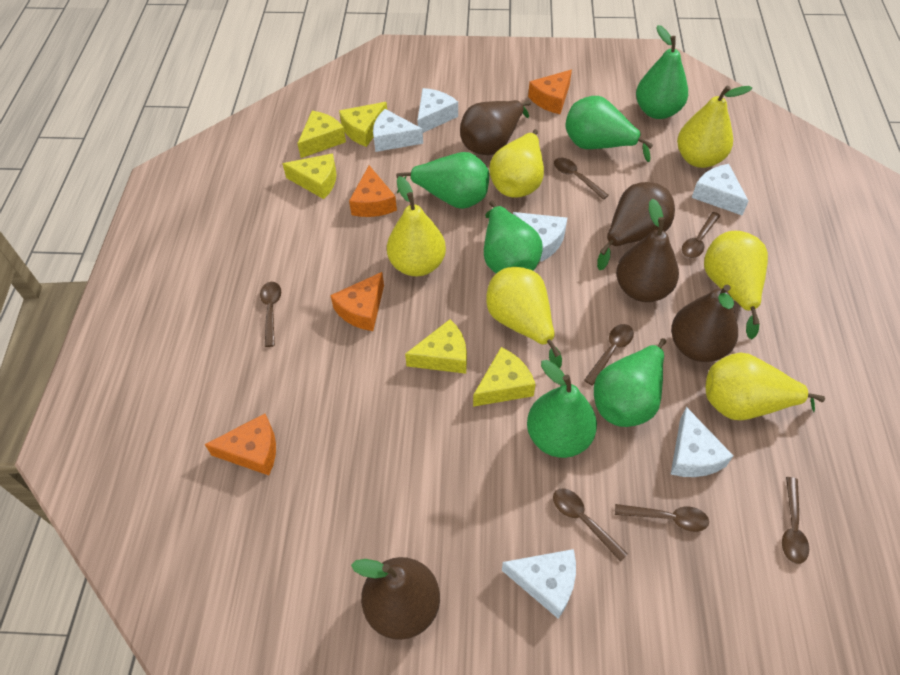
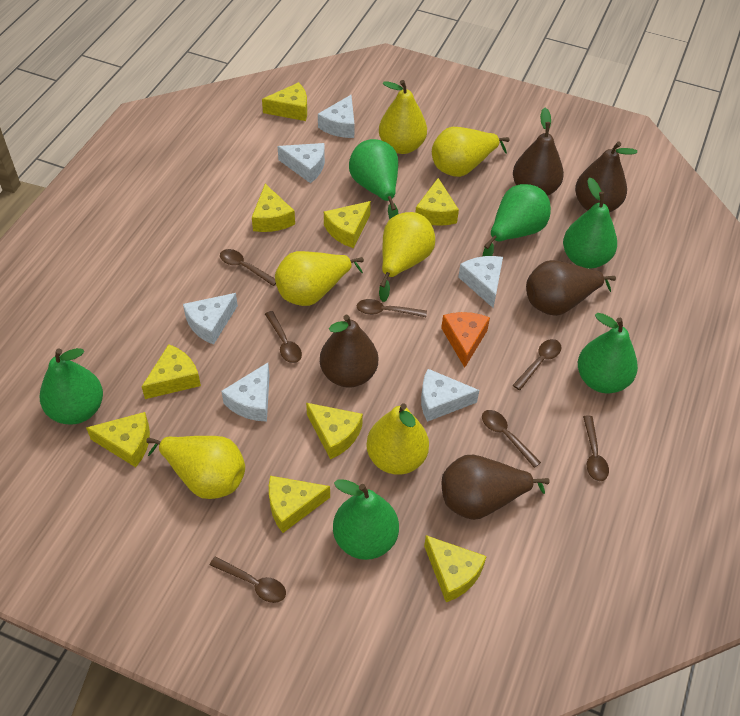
orange cheese: [204,414,276,475] [330,272,384,331] [349,165,397,217] [528,70,572,114] = 4 -> [441,312,490,368] = 1
yellow cheese: [282,153,337,199] [297,111,346,158] [339,102,387,147] [405,319,467,374] [473,347,536,407] = 5 -> [86,412,150,467] [142,344,201,399] [252,184,295,232] [262,82,307,121] [269,476,330,533] [306,403,363,460] [324,201,371,248] [415,178,459,226] [424,535,487,602] = 9

